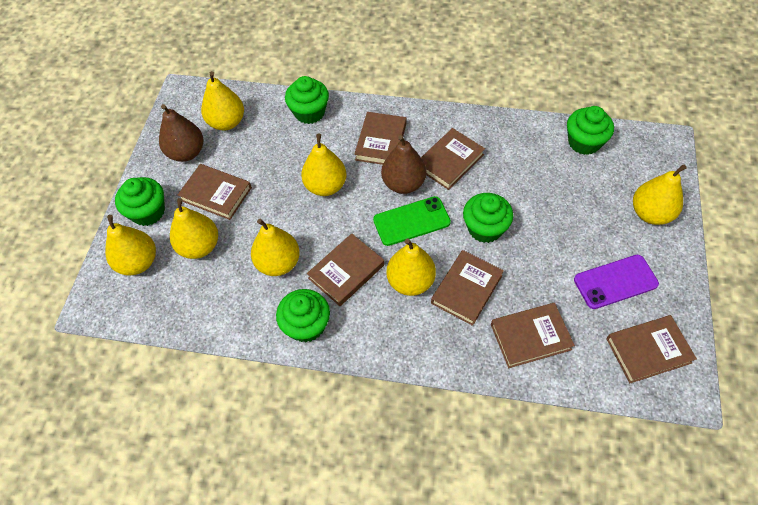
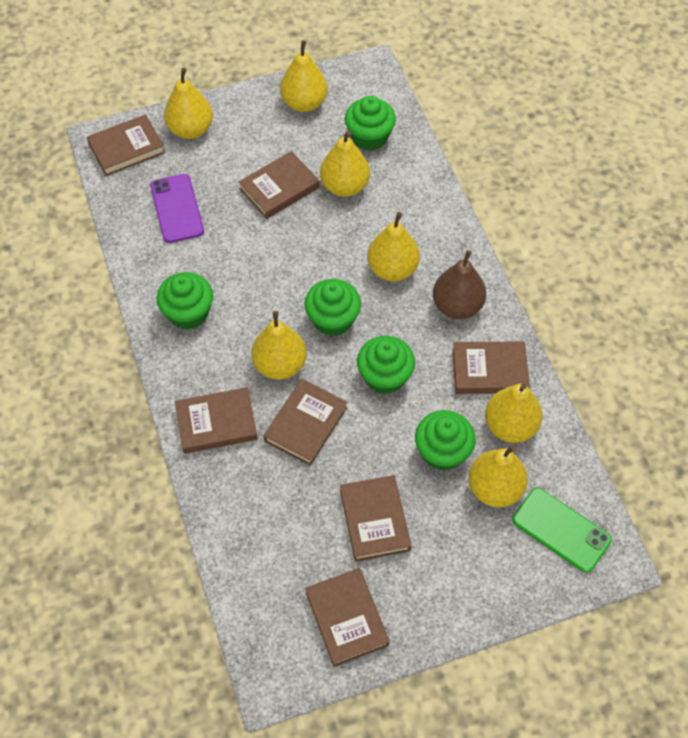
brown pear: [159,104,203,162] [381,135,426,194] = 2 -> [433,250,486,319] = 1

